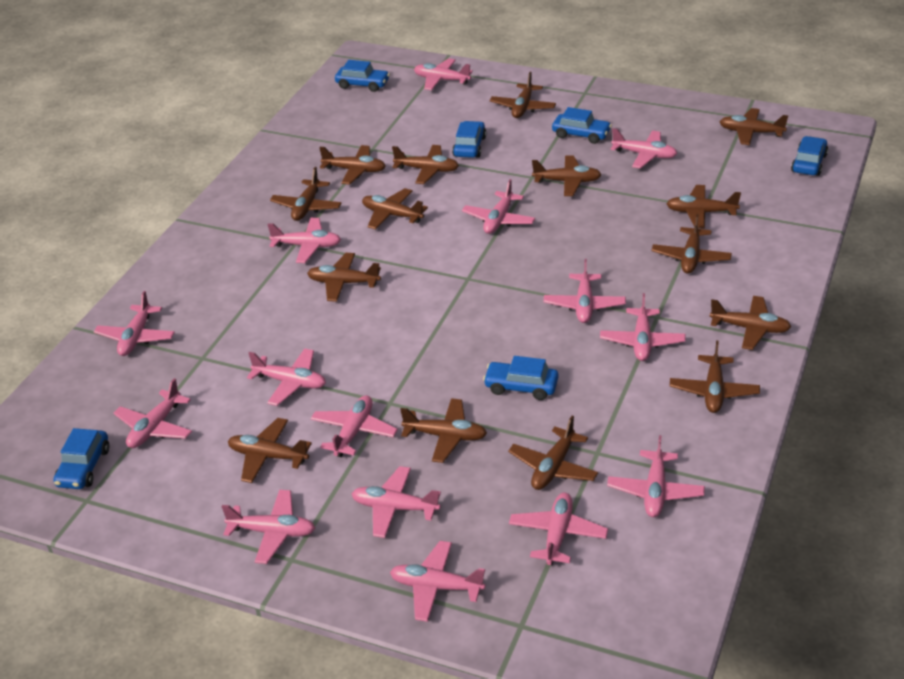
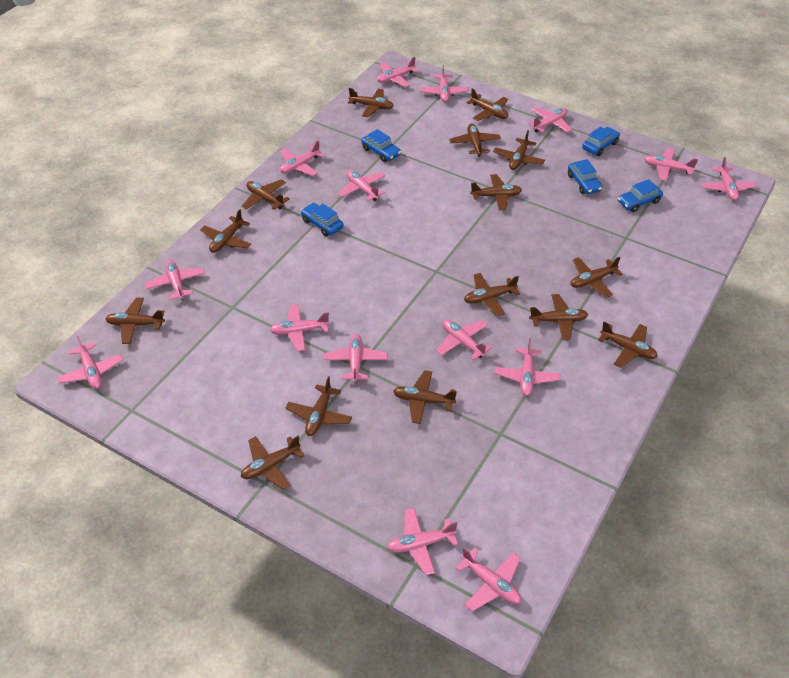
blue car: [53,428,109,489] [335,60,390,92] [452,121,486,158] [483,356,558,400] [552,107,612,144] [791,136,828,176] = 6 -> [301,203,344,236] [361,129,401,162] [568,159,602,194] [582,126,620,156] [618,179,663,212] = 5

